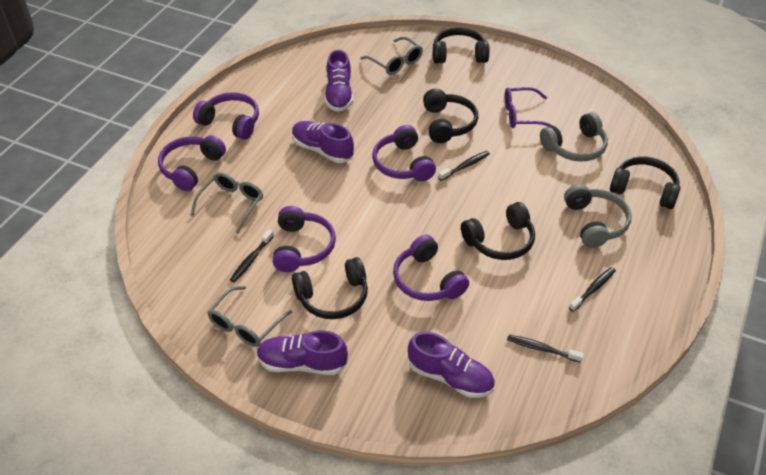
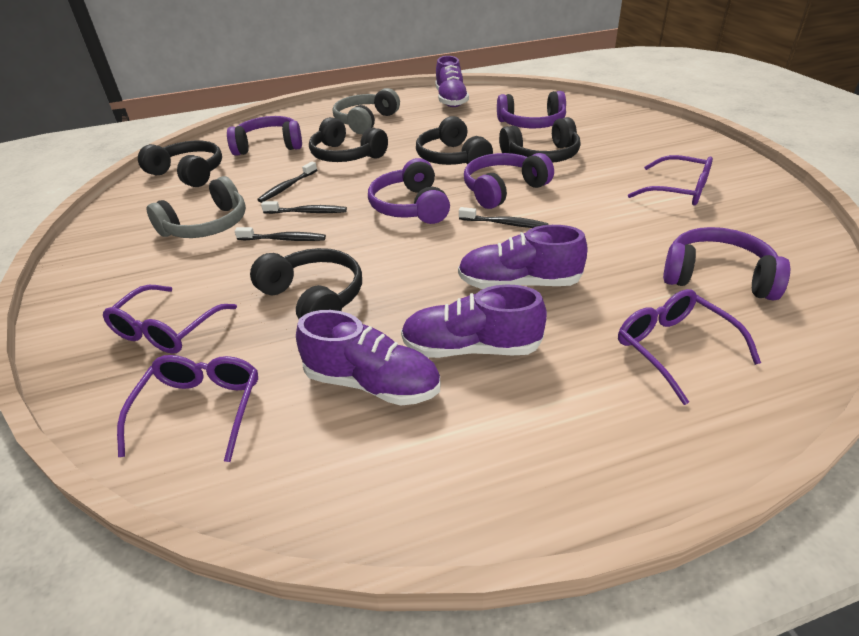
grey glasses: [191,173,263,234] [207,286,292,347] [361,37,423,75] = 3 -> none = 0
purple glasses: [505,87,553,128] = 1 -> [103,285,237,354] [117,355,258,462] [618,289,761,405] [628,155,713,206] = 4

